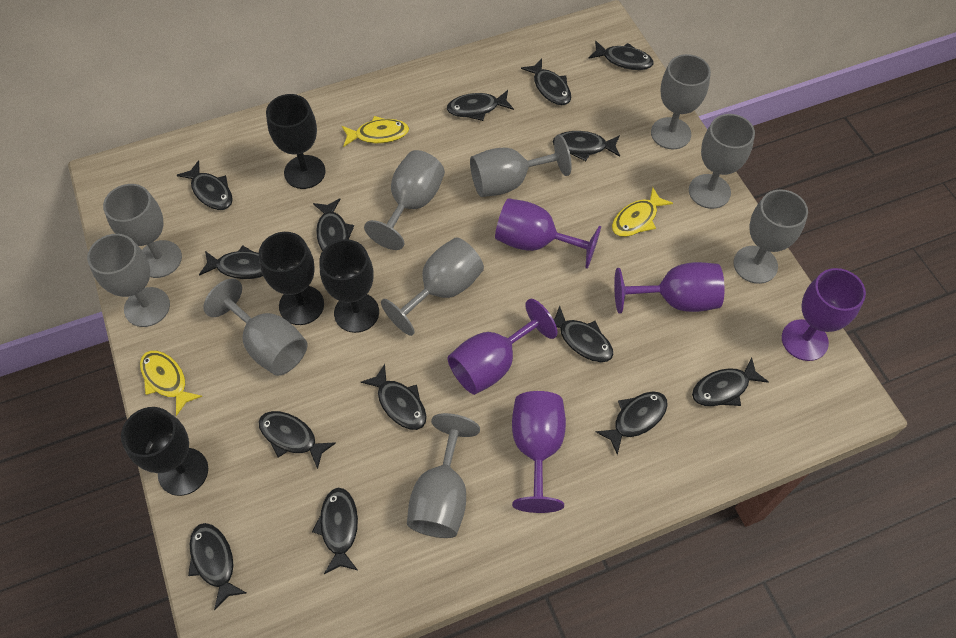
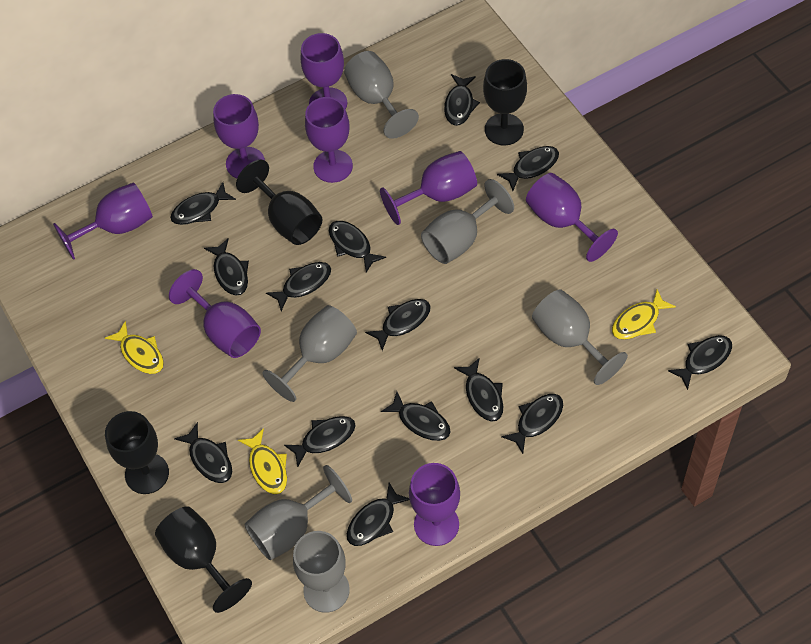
grey goblet: [87,234,170,327] [103,184,182,278] [203,279,308,376] [364,150,445,250] [381,237,484,336] [407,413,480,538] [470,134,572,197] [651,54,711,149] [689,114,755,209] [733,189,808,284] = 10 -> [245,465,352,560] [262,305,357,402] [293,531,350,613] [344,51,419,139] [421,179,514,264] [532,289,628,385] = 6
purple goblet: [448,299,558,395] [495,198,601,269] [512,391,566,513] [614,262,724,314] [782,268,866,361] = 5 -> [53,182,153,260] [169,269,261,358] [213,94,265,178] [301,33,347,110] [305,97,353,183] [380,151,477,225] [409,463,460,546] [526,173,618,262] = 8

